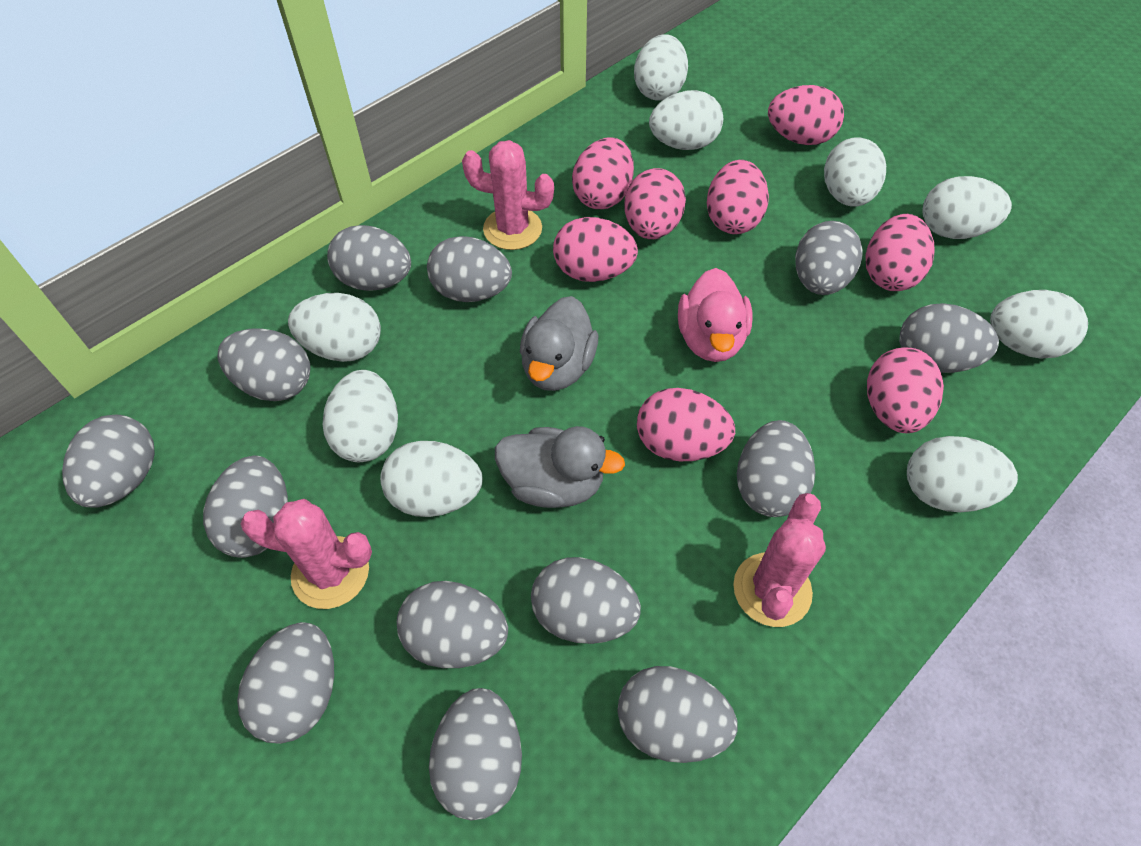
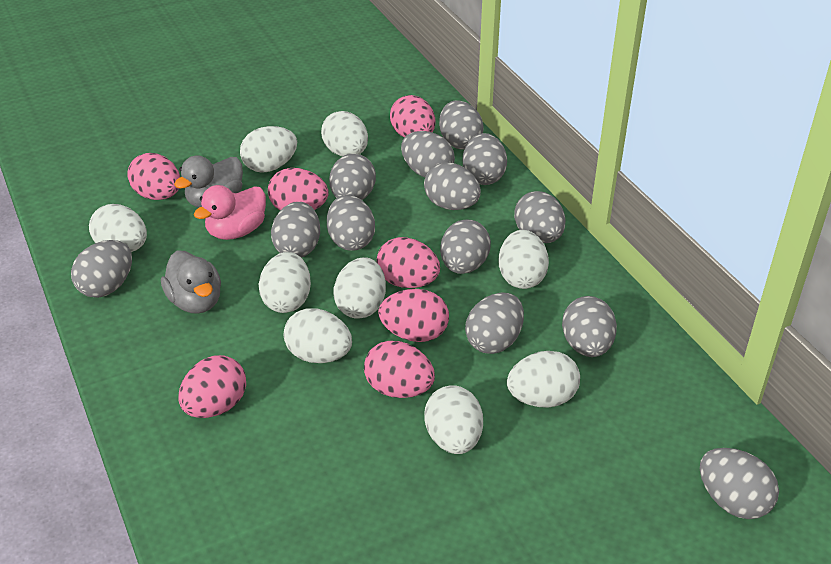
pink cactus: [241,499,372,609] [462,140,554,250] [733,493,826,627] = 3 -> none = 0
pink egg: [553,217,638,282] [572,137,634,209] [624,168,686,239] [637,388,735,461] [707,160,769,234] [768,85,844,145] [866,214,935,291] [867,347,944,433] = 8 -> [127,153,180,200] [178,355,246,418] [268,168,329,211] [364,341,435,398] [377,237,440,288] [378,289,449,342] [390,95,436,138] = 7

